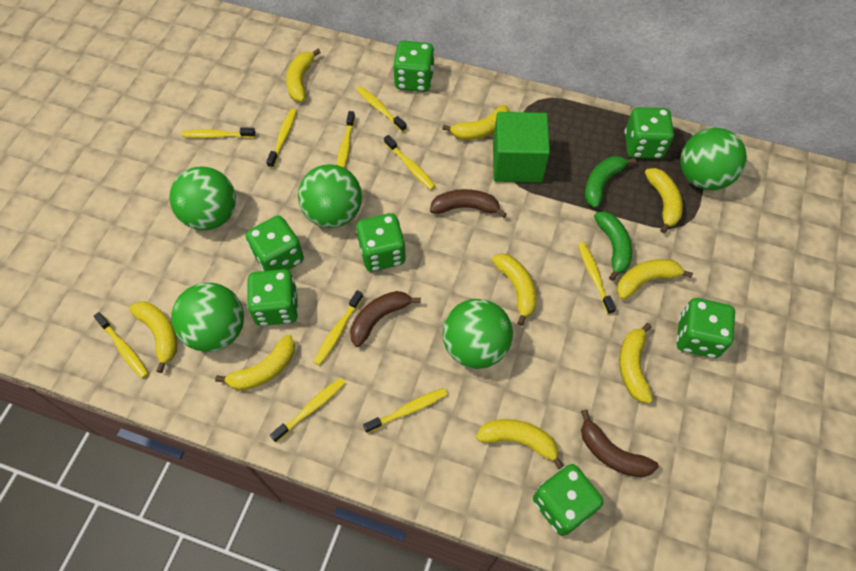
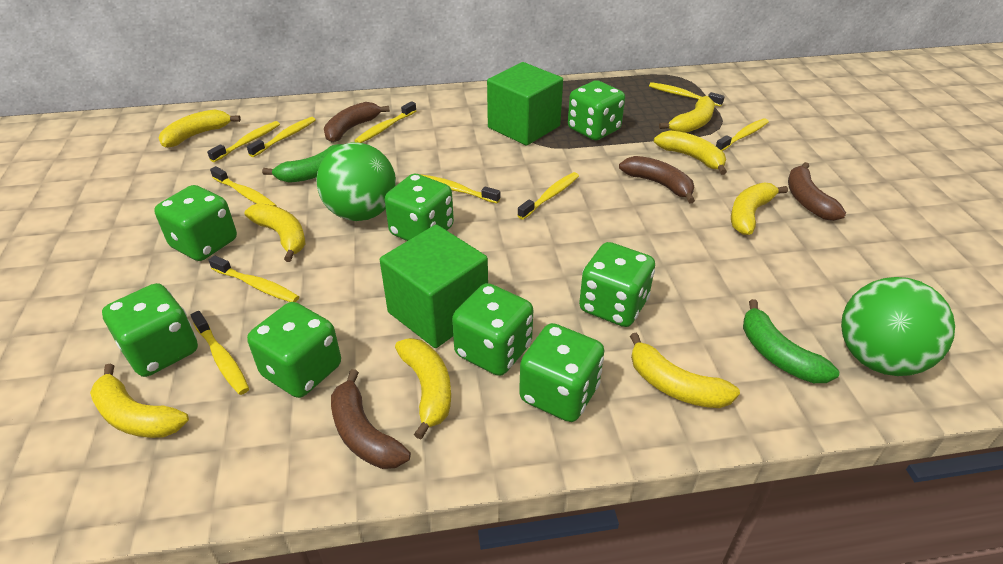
brown banana: [350,291,421,347] [430,189,507,218] [581,409,659,477] = 3 -> [324,102,390,142] [331,369,411,469] [619,156,695,203] [788,162,846,221] = 4
green ball: [170,166,236,230] [171,283,244,352] [298,164,362,228] [443,299,513,369] [681,128,747,190] = 5 -> [316,143,396,221] [841,277,955,376] = 2
green cube: [493,112,550,183] = 1 -> [380,225,488,348] [487,62,563,146] = 2
green dice: [246,216,304,271] [247,269,299,326] [356,213,406,271] [393,41,435,92] [533,464,603,536] [625,107,674,159] [676,298,735,358] = 7 -> [102,283,198,377] [154,185,237,261] [247,302,341,398] [385,174,454,241] [452,283,533,376] [519,323,605,422] [568,80,625,140] [579,242,655,327] = 8
yellow banana: [129,301,177,373] [215,335,295,390] [286,49,321,101] [442,105,510,140] [476,419,564,469] [492,253,537,326] [617,259,693,300] [619,323,653,403] [645,168,683,233] = 9 -> [90,363,189,438] [159,110,241,148] [244,203,305,262] [395,338,451,440] [630,333,740,408] [654,130,727,175] [659,96,715,133] [731,183,788,235] = 8

